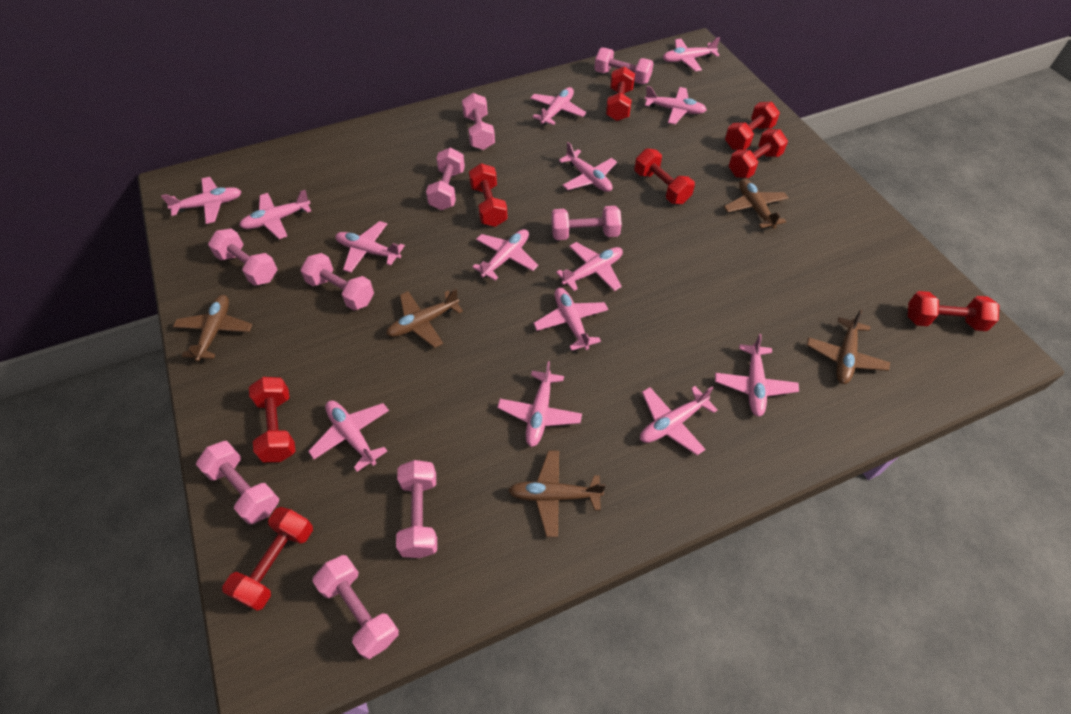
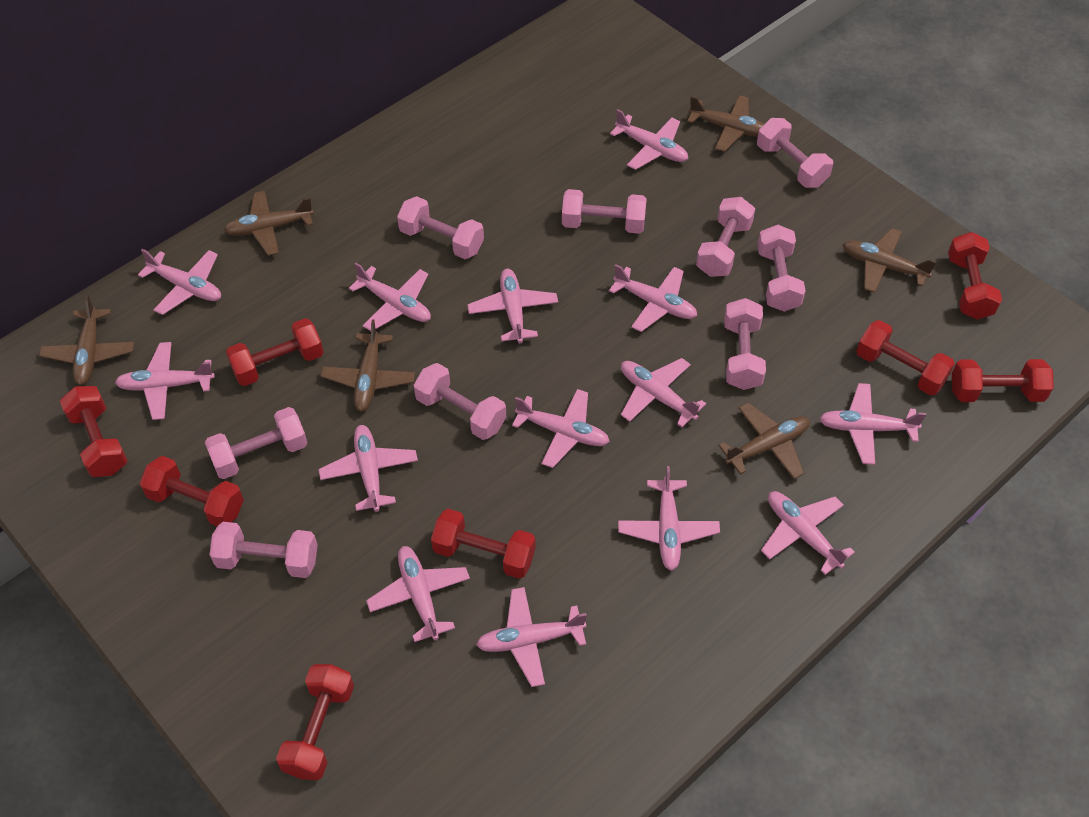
brown plane: [173,295,252,362] [386,289,463,348] [508,450,606,537] [724,179,789,229] [807,309,890,384] = 5 -> [39,295,134,385] [224,191,314,256] [320,319,415,412] [687,95,764,152] [718,403,810,479] [842,228,936,293] = 6

